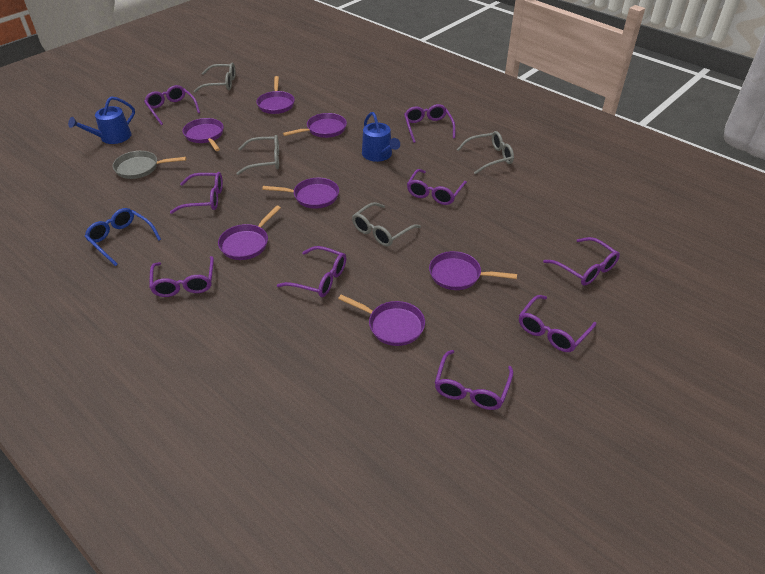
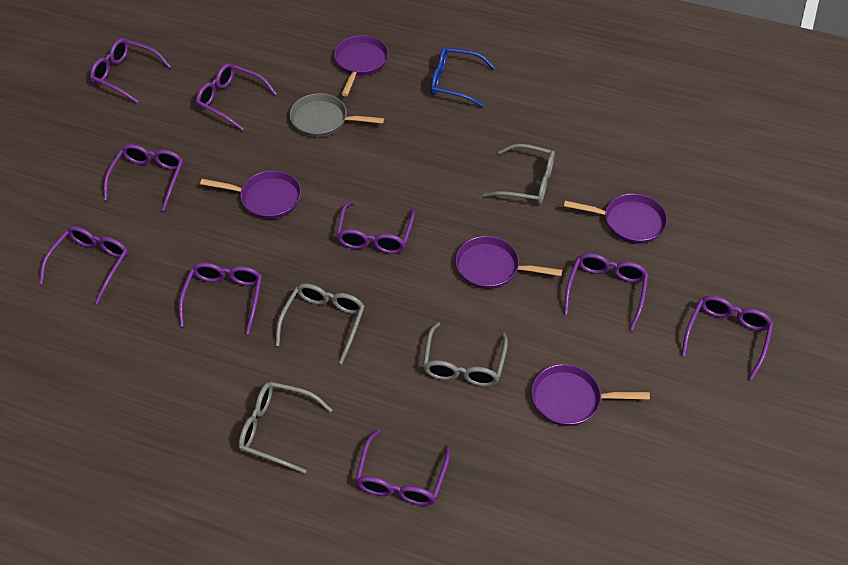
blue watering can: [68,96,135,144] [362,112,400,162] = 2 -> none = 0
purple pan: [183,118,224,151] [218,205,281,260] [256,76,295,114] [262,178,339,209] [283,113,347,138] [338,294,425,346] [429,251,517,290] = 7 -> [200,170,301,219] [334,35,389,96] [455,236,562,289] [531,364,650,426] [564,193,667,244] = 5

